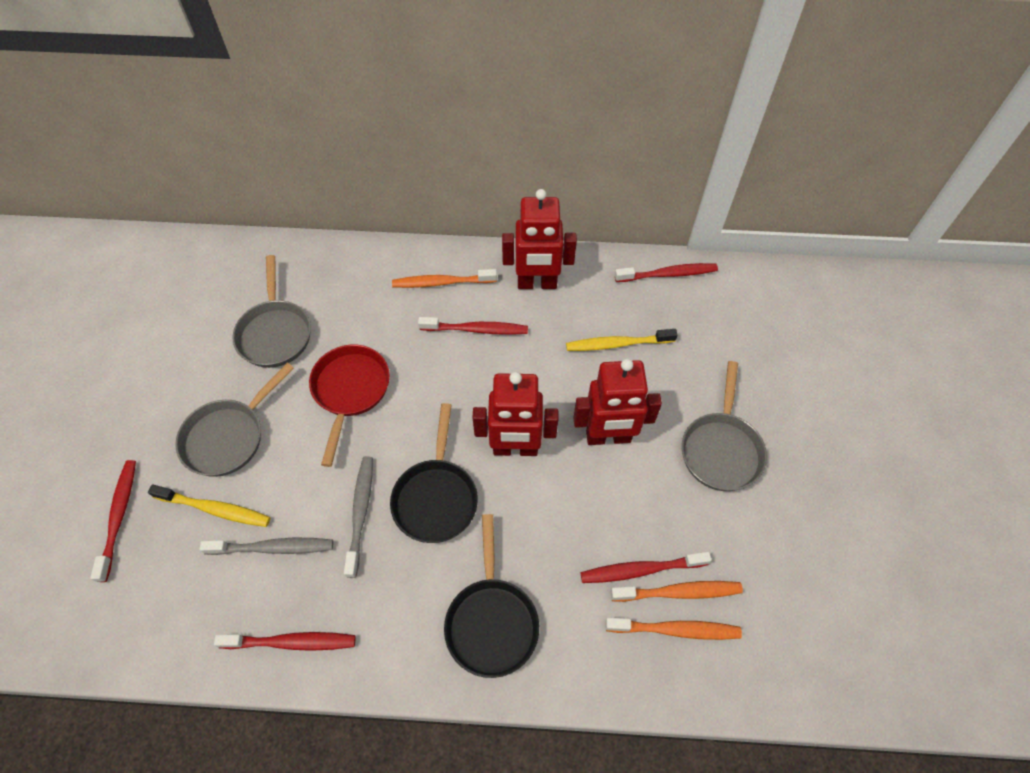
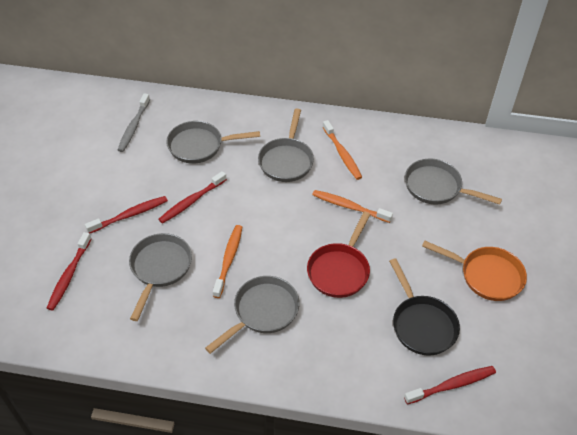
black pan: [390,403,478,543] [444,514,539,678] = 2 -> [389,258,460,356] = 1
grey pan: [175,363,294,477] [232,255,311,368] [682,361,767,491] = 3 -> [129,233,192,321] [166,121,260,164] [205,276,300,354] [258,109,314,182] [405,159,502,205] = 5
grey toothbrush: [200,538,333,555] [344,456,373,578] = 2 -> [118,93,150,152] = 1
orange pan: none = 0 -> [422,240,527,301] = 1
red robot: [473,372,558,456] [502,189,577,289] [573,359,662,445] = 3 -> none = 0
red toothbrush: [90,460,136,582] [214,632,356,651] [418,317,528,335] [580,552,712,583] [615,263,718,282] = 5 -> [47,232,91,311] [85,196,168,233] [159,171,227,224] [404,366,496,404] = 4
yellow toothbrush: [148,485,270,527] [566,329,678,351] = 2 -> none = 0

